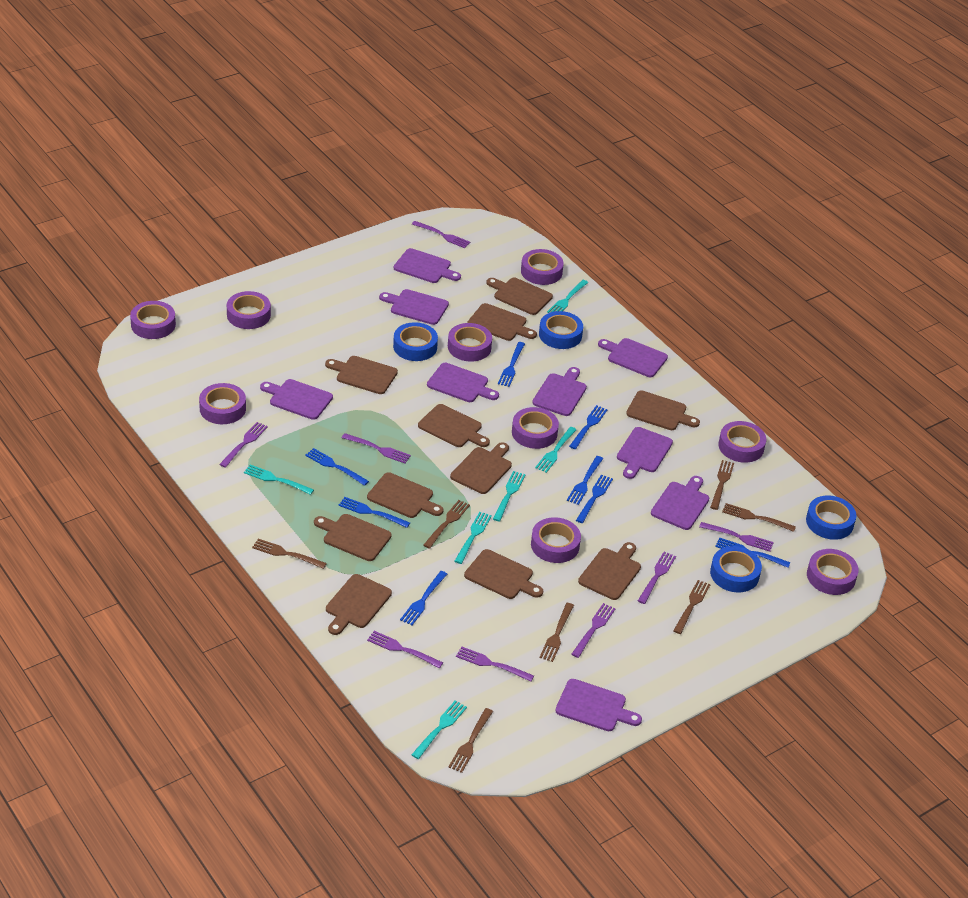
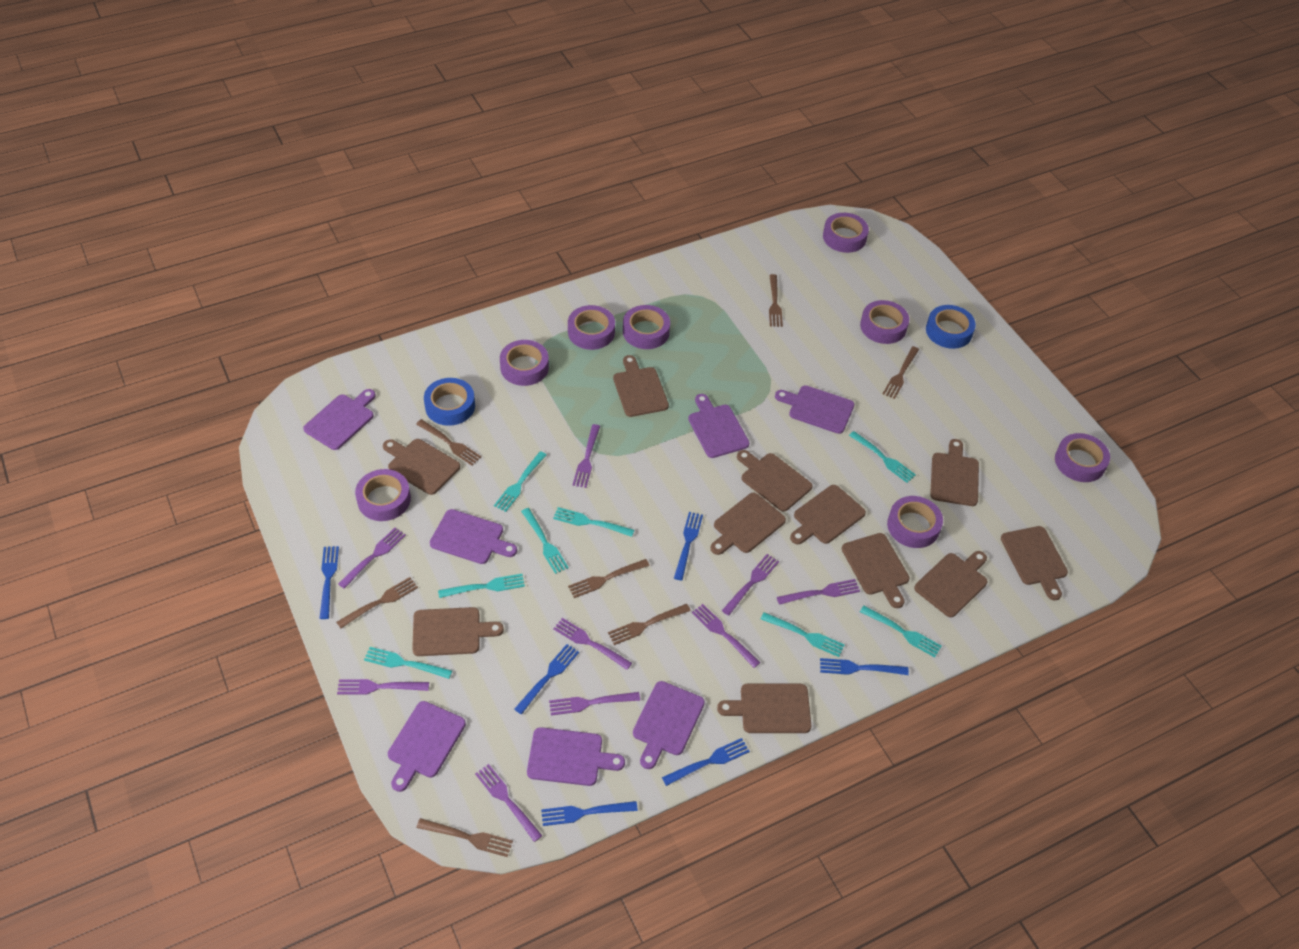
blue fork: [305,448,369,486] [339,497,410,528] [400,571,447,625] [498,342,525,387] [567,456,603,505] [569,405,608,449] [576,475,613,523] [715,537,791,568] = 8 -> [319,546,339,619] [514,644,579,714] [541,801,638,826] [662,738,750,786] [674,512,703,581] [820,658,909,675] = 6
blue tape: [393,322,438,361] [539,311,583,349] [710,546,762,592] [806,495,856,540] = 4 -> [424,378,475,426] [926,305,976,349] = 2
purple cutting board: [260,379,333,420] [379,289,449,325] [394,248,461,283] [427,363,499,402] [532,367,587,416] [555,679,642,731] [598,338,668,377] [617,427,673,479] [651,476,709,530] = 9 -> [303,389,376,450] [388,701,466,792] [430,509,517,564] [527,727,625,786] [633,681,705,769] [688,394,749,458] [775,385,854,434] = 7
purple fork: [219,422,268,468] [342,433,411,463] [367,631,443,668] [412,221,470,248] [456,647,534,682] [571,603,616,658] [638,552,676,604] [699,522,774,551] = 8 -> [337,679,429,695] [338,528,406,589] [475,764,542,842] [549,692,640,715] [553,618,632,670] [572,424,600,488] [692,604,760,668] [722,554,779,616] [777,579,860,605] = 9
purple tape: [130,301,176,339] [199,383,246,424] [227,291,271,329] [448,323,492,362] [512,407,559,449] [521,249,564,285] [531,517,581,563] [719,421,766,463] [807,549,859,595] = 9 -> [355,469,411,521] [500,340,549,386] [568,305,615,350] [623,305,670,349] [823,213,869,253] [860,300,909,344] [887,496,943,548] [1055,433,1110,482] = 8
turquoise fork: [244,464,314,495] [412,700,467,759] [455,512,492,564] [493,471,525,522] [535,427,577,473] [547,280,588,313] = 6 -> [364,647,452,679] [438,574,525,598] [494,451,546,512] [521,508,569,574] [553,507,634,537] [761,612,845,657] [849,431,916,483] [860,606,942,657] = 8

